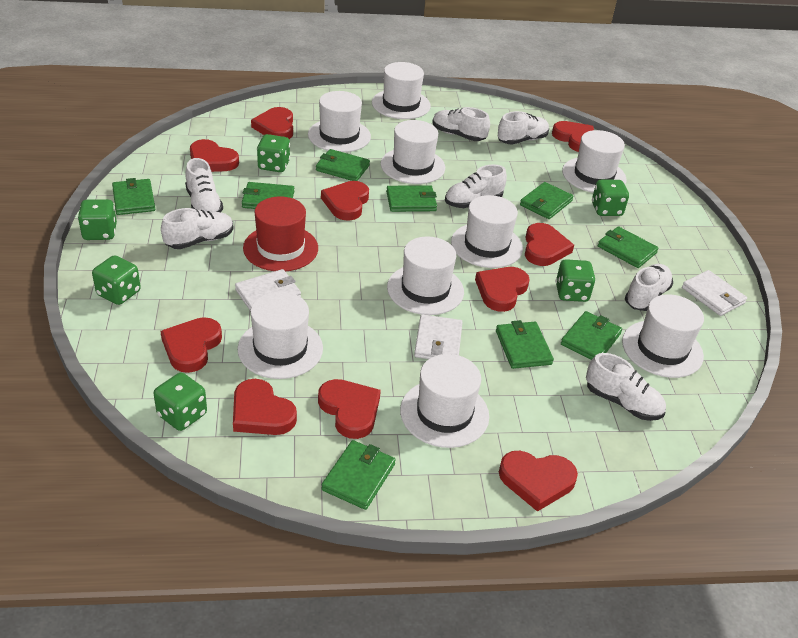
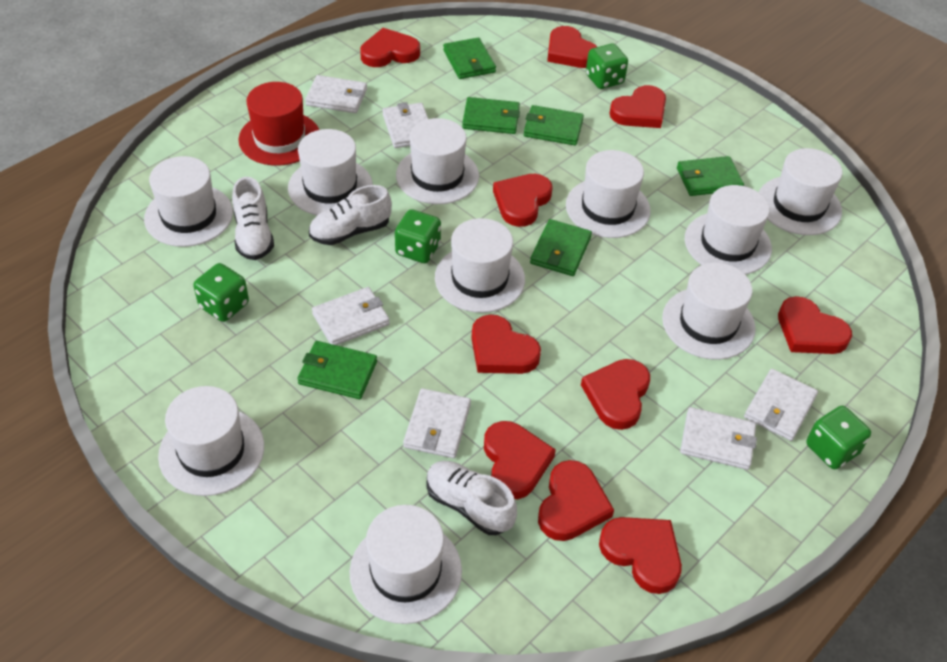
green dice: [78,199,117,240] [92,255,141,305] [154,373,207,431] [257,134,290,172] [556,259,596,302] [592,179,629,216] = 6 -> [193,263,249,322] [395,209,441,263] [586,44,628,89] [806,406,871,469] = 4
green wallet: [112,178,155,215] [242,182,294,209] [316,149,370,181] [321,440,396,510] [386,185,437,212] [496,320,554,369] [520,182,574,219] [561,311,622,360] [598,226,659,268] = 9 -> [297,341,377,399] [443,38,496,79] [462,97,520,134] [524,105,584,145] [530,219,592,276] [677,156,744,196] = 6
white hat: [238,291,323,379] [308,91,371,152] [372,62,431,119] [381,120,445,184] [387,236,464,315] [400,354,489,448] [451,195,523,268] [562,130,627,193] [622,294,704,378] = 9 -> [144,156,233,247] [158,386,264,496] [288,129,373,215] [350,505,462,624] [396,118,479,204] [435,218,525,313] [566,150,651,238] [662,262,756,360] [685,185,772,275] [759,148,842,235] = 10
white shoe: [161,208,234,249] [185,158,223,212] [432,107,490,141] [445,165,507,208] [498,111,549,145] [586,353,666,421] [625,264,673,311] = 7 -> [232,177,274,260] [309,185,392,245] [426,461,517,535] = 3
white wallet: [235,269,301,310] [414,314,463,359] [682,270,747,316] = 3 -> [305,75,367,113] [312,287,390,345] [382,102,428,148] [403,388,471,458] [680,407,757,470] [744,369,818,441] = 6

